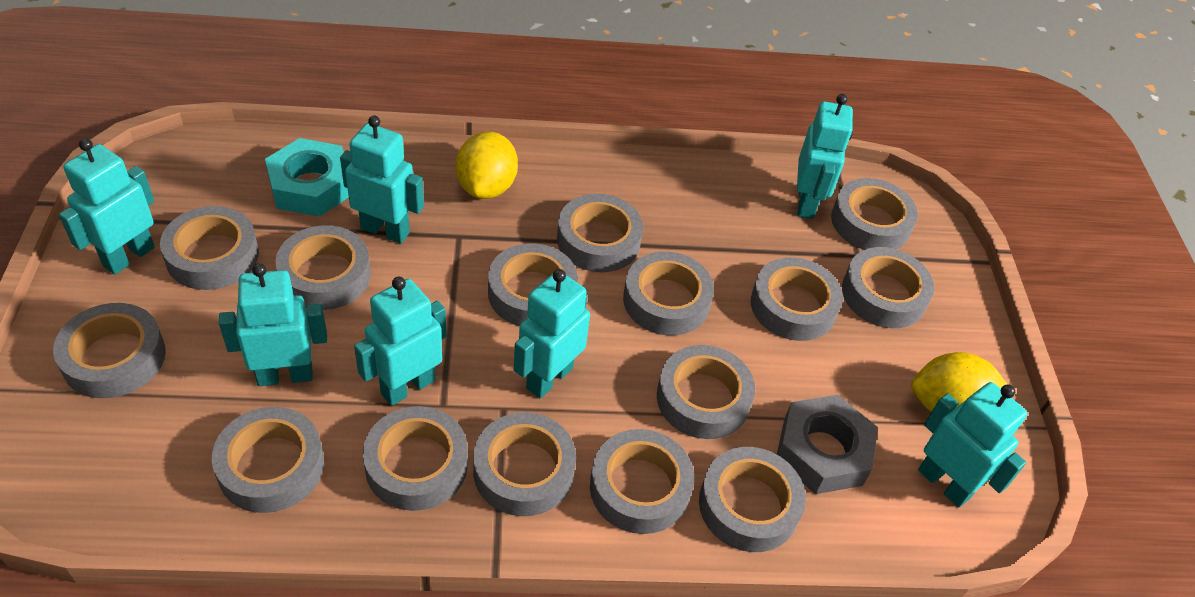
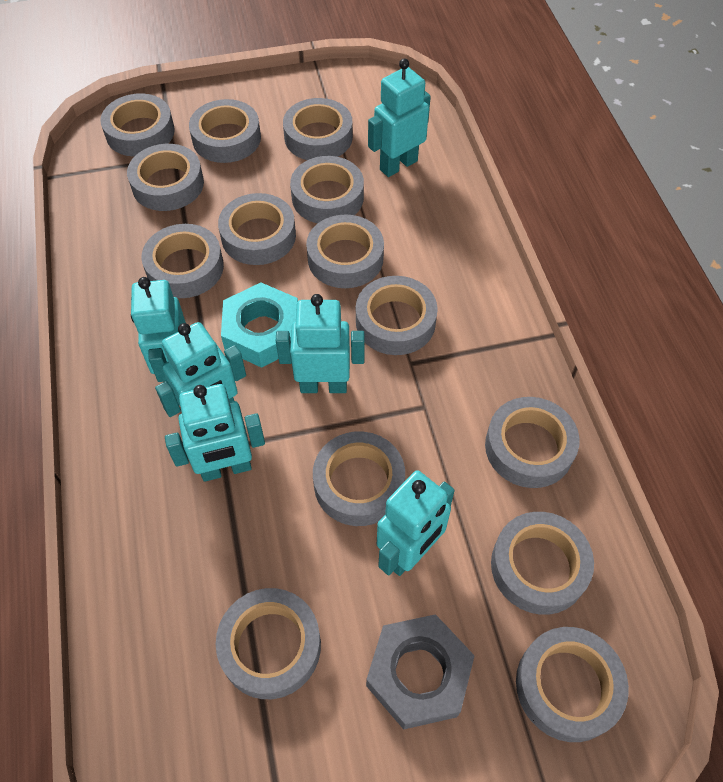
grey tape: [53,303,166,398] [160,206,259,290] [212,407,324,513] [276,225,371,310] [363,406,468,511] [473,412,576,516] [488,243,578,326] [557,194,643,272] [590,429,694,534] [623,252,714,336] [657,345,755,439] [699,447,806,552] [751,257,843,341] [831,178,918,250] [842,247,934,328] = 15 -> [100,93,175,157] [127,144,204,211] [142,224,224,298] [189,99,261,163] [216,588,321,699] [218,193,296,265] [283,98,353,160] [290,156,364,223] [306,214,384,288] [313,431,405,526] [356,276,438,355] [485,397,580,488] [491,512,594,615] [516,627,629,742] = 14
turquoise robot: [59,138,155,275] [219,263,327,386] [340,116,424,244] [354,277,447,406] [514,269,590,398] [797,94,853,219] [918,382,1028,508] = 7 -> [131,277,186,382] [155,322,246,417] [165,384,265,482] [276,294,365,393] [368,58,431,177] [377,470,455,576] = 6
yellow lemon: [456,131,518,199] [911,352,1007,412] = 2 -> none = 0

